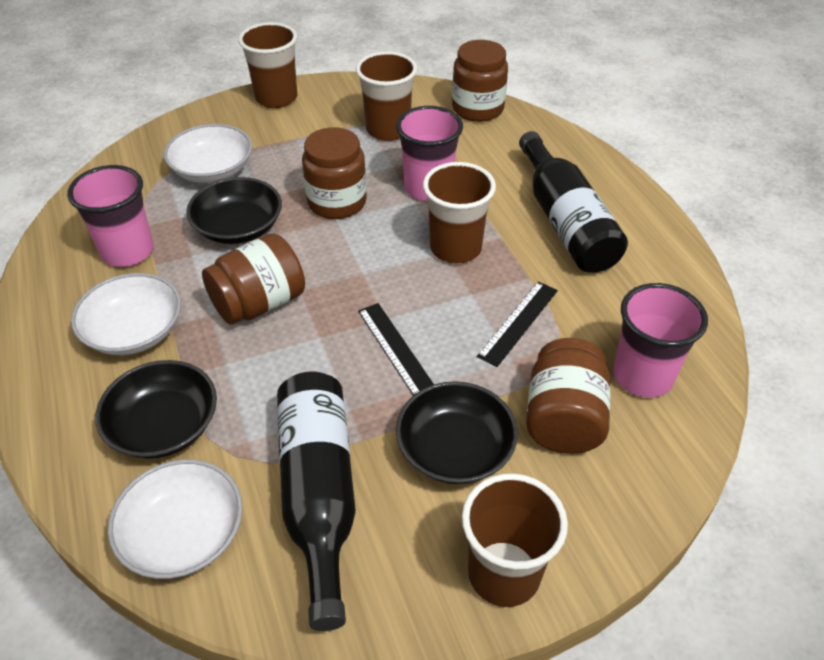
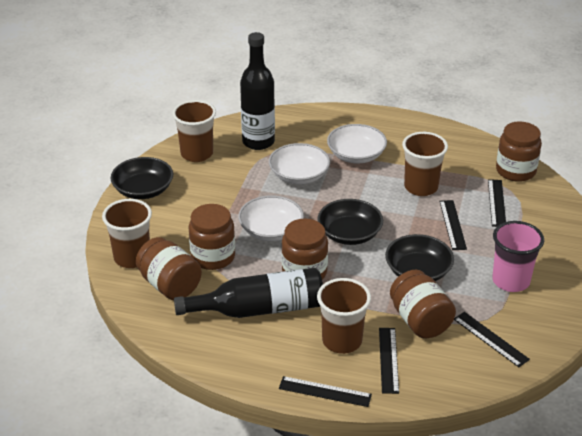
black ruler: [358,303,434,395] [477,282,558,367] = 2 -> [279,376,372,407] [379,328,399,394] [439,200,467,250] [454,312,530,367] [488,179,506,227] = 5
brown jar: [202,233,305,325] [302,127,367,219] [452,40,508,122] [526,338,610,454] = 4 -> [136,237,202,300] [189,204,235,270] [281,218,328,280] [390,269,456,338] [496,121,542,182] = 5
pink cup: [67,165,154,267] [396,106,463,201] [613,283,708,398] = 3 -> [492,221,544,292] = 1

